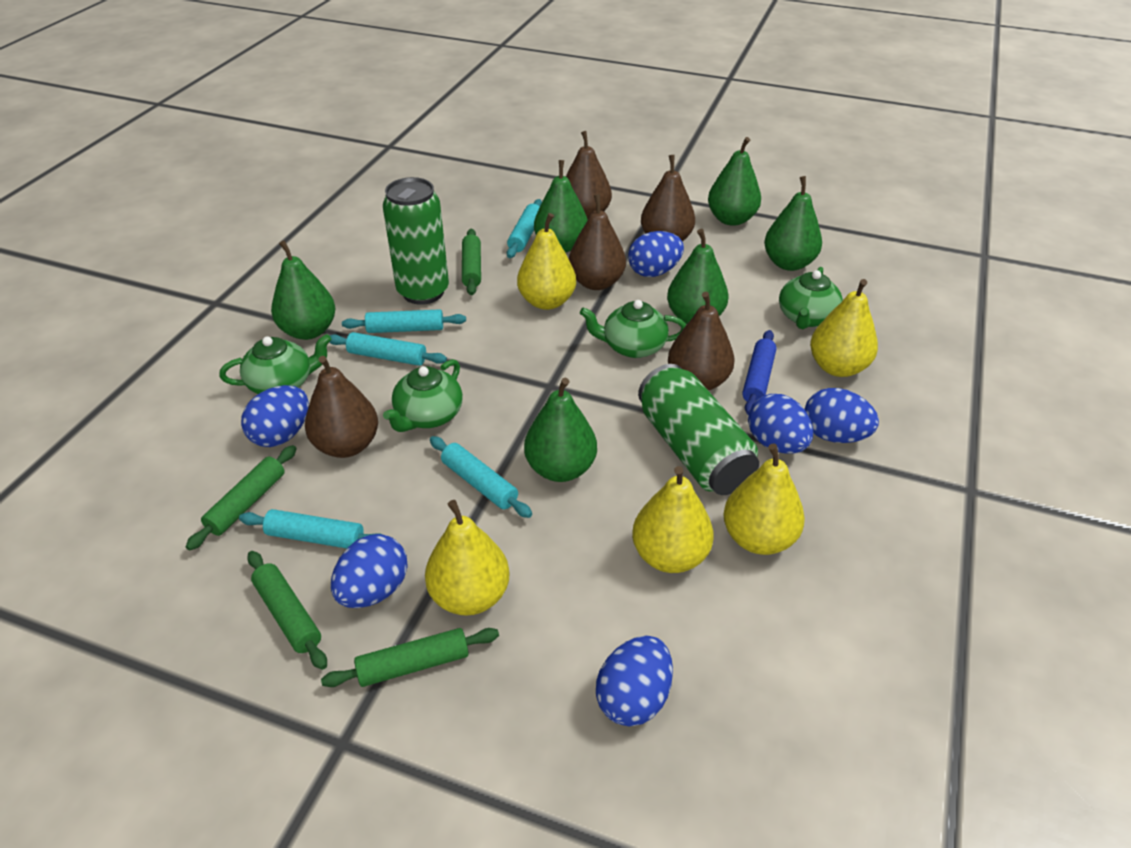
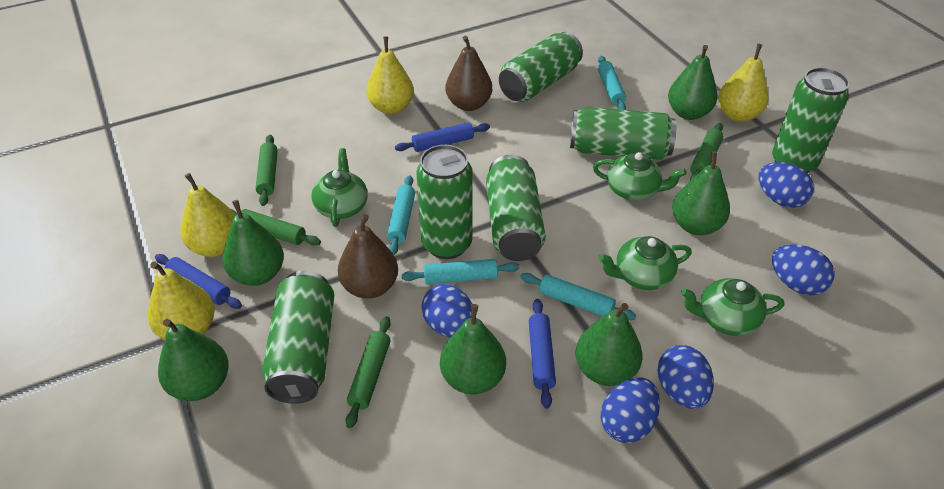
blue egg: [241,385,309,447] [331,534,408,608] [596,636,673,726] [628,231,684,277] [748,394,813,454] [805,388,879,443] = 6 -> [421,284,472,338] [600,377,660,443] [657,345,714,409] [758,162,814,208] [772,244,835,295] = 5
blue rolling pin: [742,330,777,415] = 1 -> [155,254,242,309] [395,123,490,152] [529,299,556,409] = 3
brown pear: [305,356,378,458] [566,131,612,219] [569,194,626,290] [641,155,695,241] [668,292,734,391] = 5 -> [338,214,398,299] [446,36,492,111] = 2
green can: [383,177,449,305] [638,364,759,495] = 2 -> [262,271,334,404] [417,145,473,259] [486,155,546,261] [499,32,583,102] [570,107,676,160] [772,67,850,173] = 6
turquoise rolling pin: [239,509,383,549] [329,332,447,366] [342,309,466,333] [430,436,532,518] [507,199,542,258] = 5 -> [387,175,415,255] [401,259,520,285] [520,273,636,320] [598,56,626,110] = 4
yellow pear: [425,500,510,616] [517,213,576,310] [632,466,714,573] [723,443,805,555] [810,279,878,377] = 5 -> [148,261,215,340] [180,173,236,257] [366,36,414,114] [718,44,768,122] = 4

